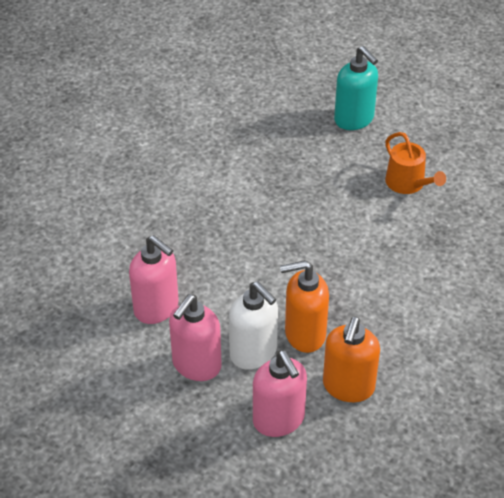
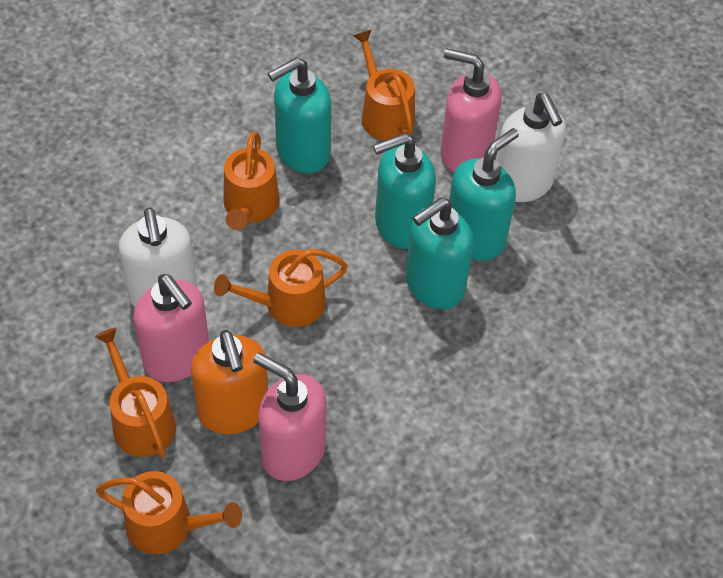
orange soap dispenser: [280,260,329,353] [323,316,380,402] = 2 -> [191,330,268,434] = 1
orange watering can: [385,132,446,194] = 1 -> [95,328,176,458] [96,471,242,554] [214,249,348,327] [223,132,279,230] [353,30,415,140] = 5
turquoise soap dispenser: [334,46,378,130] = 1 -> [268,57,331,173] [373,133,436,249] [406,197,474,309] [449,128,519,260] = 4
white soap dispenser: [229,281,278,370] = 1 -> [119,208,197,307] [496,93,566,202] = 2

